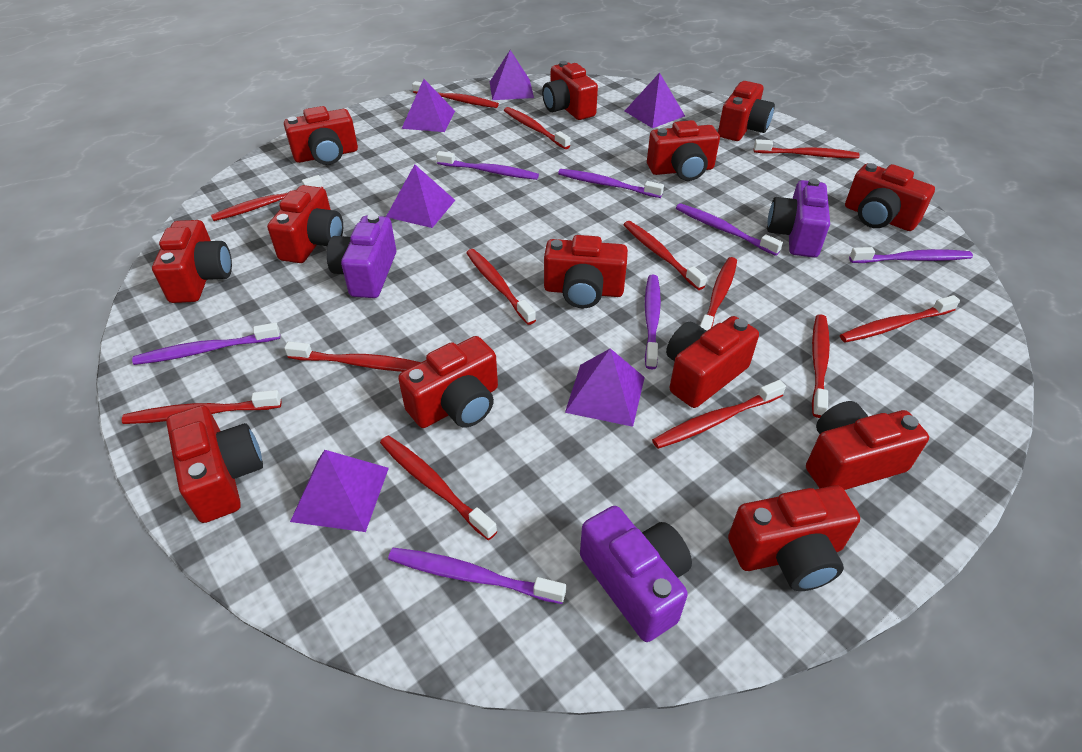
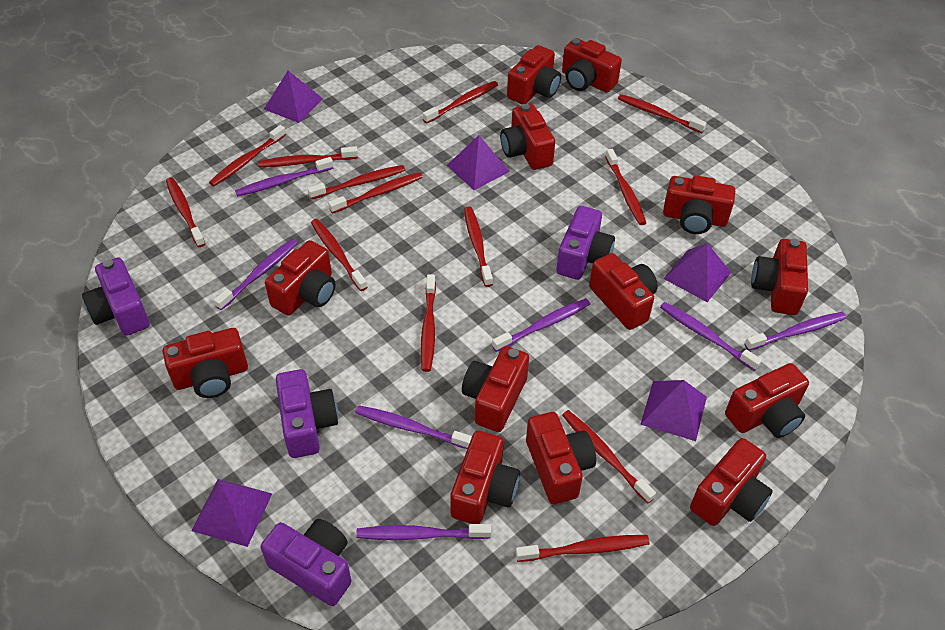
purple camera: [327,214,396,298] [580,506,692,642] [767,179,830,258] = 3 -> [82,257,150,336] [261,519,351,606] [276,369,338,458] [556,206,615,280] = 4
purple pyramid: [290,450,389,532] [386,164,455,228] [402,79,455,132] [490,50,534,100] [565,349,645,427] [625,73,685,128] = 6 -> [191,479,272,547] [264,71,323,123] [447,135,510,190] [640,380,707,441] [663,243,731,302] = 5

